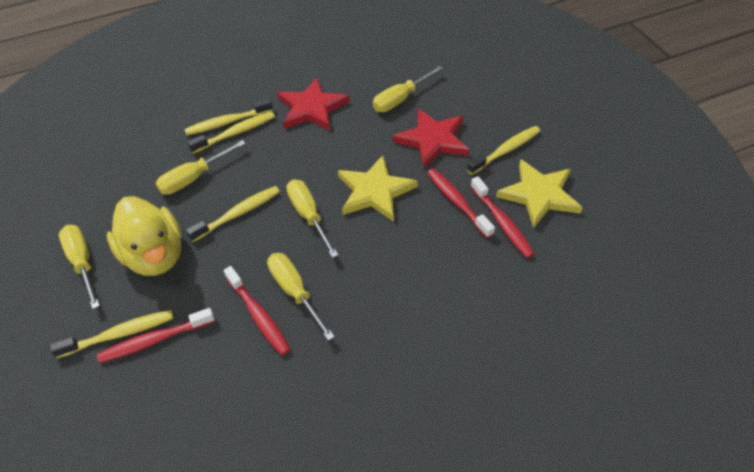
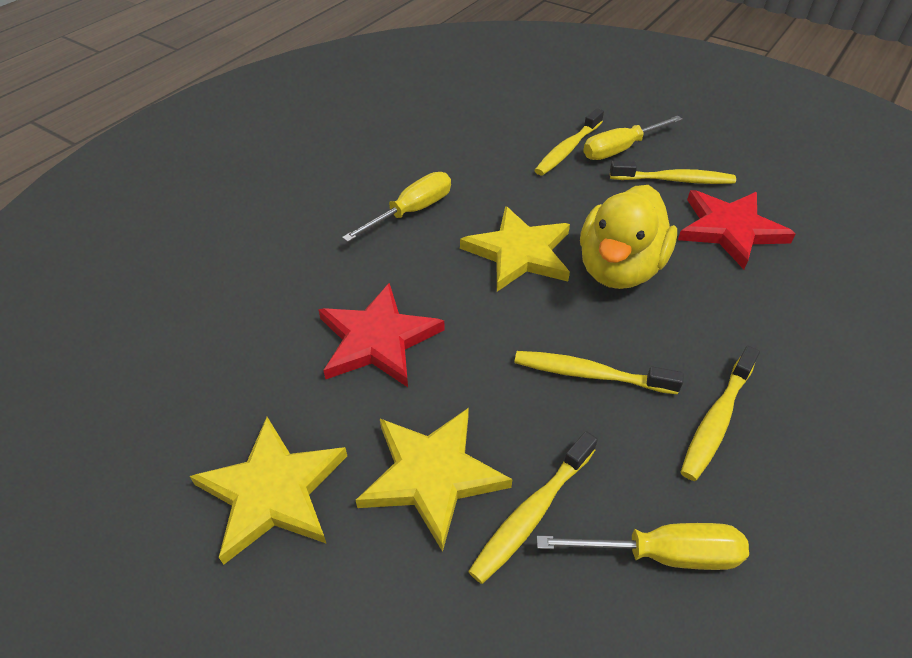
red toothbrush: [97,308,215,363] [223,266,291,356] [427,168,495,238] [470,176,535,258] = 4 -> none = 0
yellow screwdriver: [59,225,100,309] [156,140,246,195] [267,253,335,341] [286,180,339,258] [373,66,443,112] = 5 -> [342,172,451,242] [537,523,749,570] [583,116,683,160] = 3
yellow star: [338,155,418,222] [496,159,583,228] = 2 -> [190,417,347,565] [356,408,513,552] [460,206,570,292] = 3

